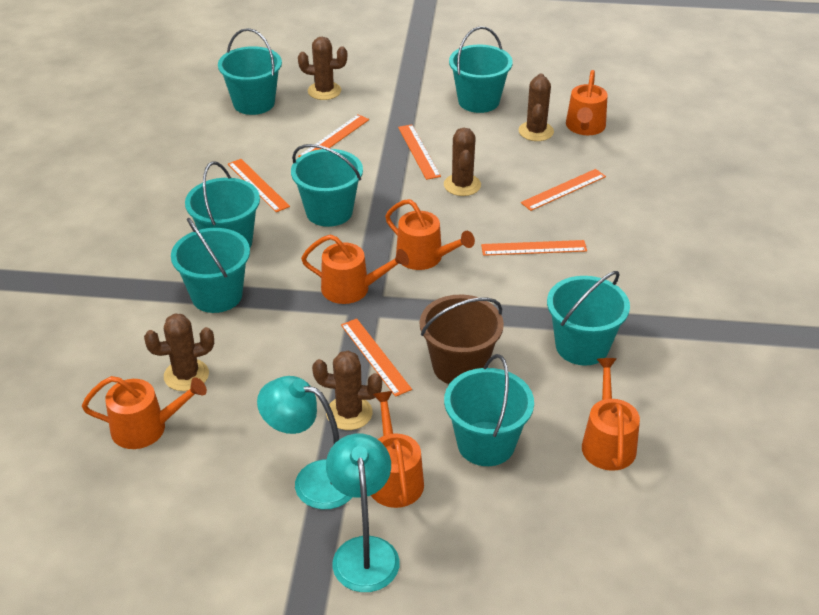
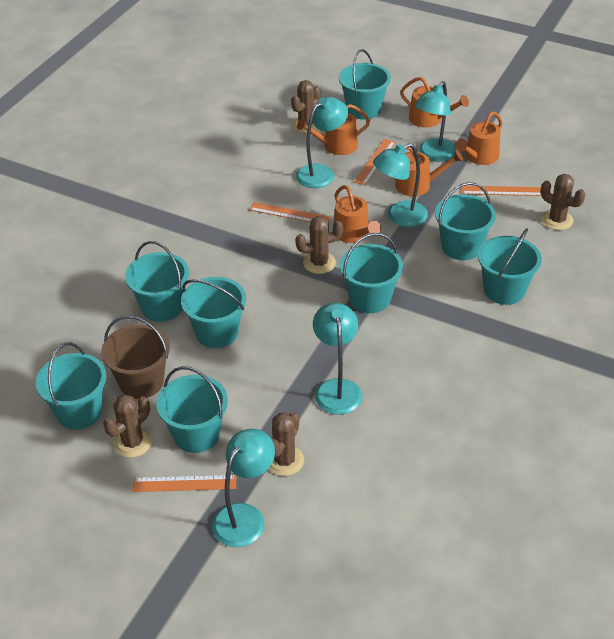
orange ruler: [228,159,290,212] [298,114,369,157] [341,319,412,397] [398,124,441,180] [481,240,587,256] [521,169,606,211] = 6 -> [132,475,236,492] [249,202,331,222] [354,139,396,185] [461,186,542,196] = 4
orange watering can: [82,376,207,449] [301,234,409,304] [371,391,424,508] [385,199,475,270] [566,70,608,135] [582,358,640,471] = 6 -> [297,104,370,155] [334,185,381,243] [393,147,463,196] [400,77,469,128] [455,111,503,165] = 5
turquoise bucket: [171,218,250,313] [185,161,260,247] [218,28,282,115] [291,144,363,227] [444,354,534,466] [449,26,513,113] [547,271,630,366] = 7 -> [36,342,106,430] [125,241,189,322] [156,366,228,453] [181,277,246,348] [339,49,391,119] [340,233,403,313] [435,182,496,260] [478,228,542,305] = 8
turquoise lamp: [257,376,352,509] [326,434,400,592] = 2 -> [212,429,275,547] [296,97,348,188] [313,303,362,415] [373,143,428,227] [415,81,456,162] = 5

